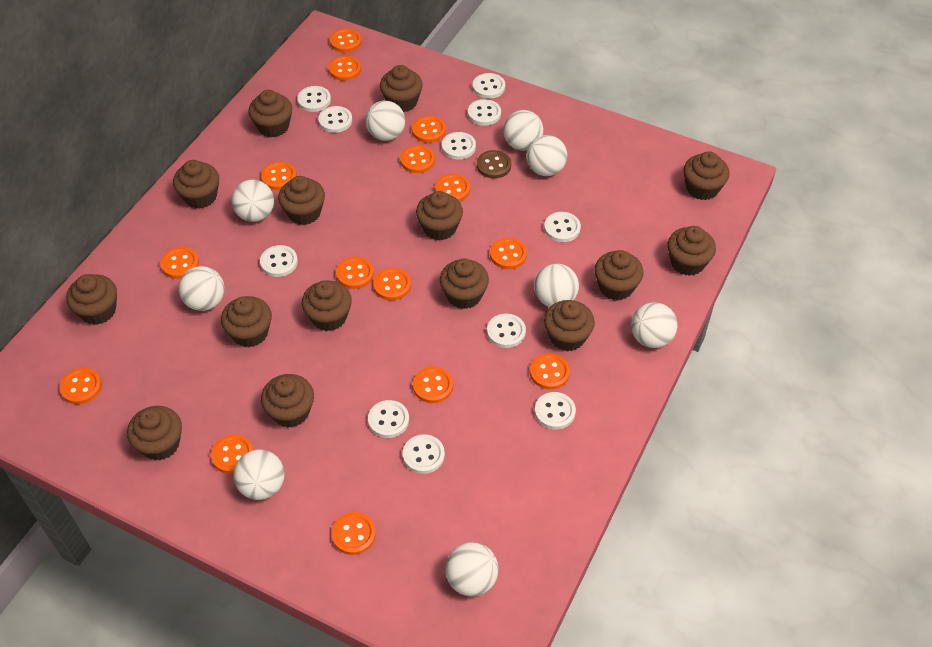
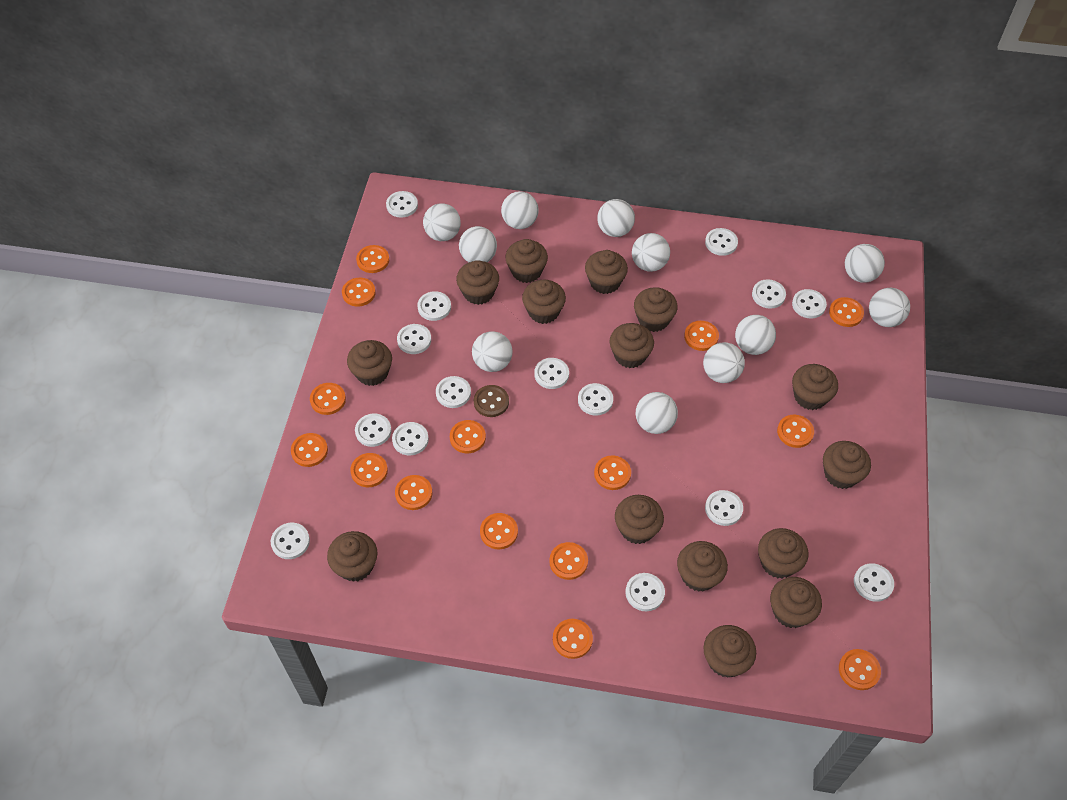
white ball: [179,266,225,311] [231,180,274,222] [234,449,284,500] [365,101,405,141] [445,542,498,596] [503,110,543,151] [526,135,567,176] [534,264,579,307] [631,302,677,348] = 9 -> [423,203,461,241] [459,226,497,262] [472,331,513,372] [501,191,539,229] [597,199,635,237] [632,233,670,272] [636,392,678,434] [703,342,745,383] [735,315,776,355] [845,244,885,283] [869,288,910,327] = 11
white button: [260,245,298,277] [297,86,331,112] [318,106,352,133] [368,400,409,438] [403,434,445,474] [442,132,476,160] [468,99,501,126] [473,73,505,99] [487,314,526,348] [535,392,576,430] [544,212,581,242] = 11 -> [271,523,310,559] [355,414,391,447] [386,191,418,218] [392,422,429,456] [397,324,431,354] [417,291,451,321] [436,376,471,408] [534,358,569,389] [578,383,613,416] [626,573,665,611] [705,228,738,256] [705,490,743,526] [752,279,786,309] [792,289,827,319] [854,563,894,602] = 15

